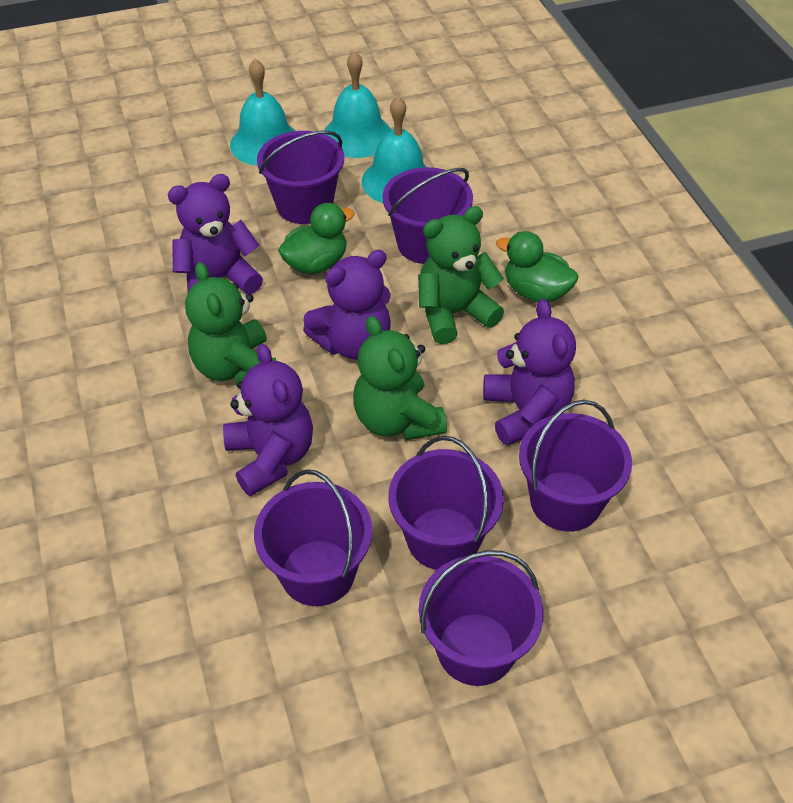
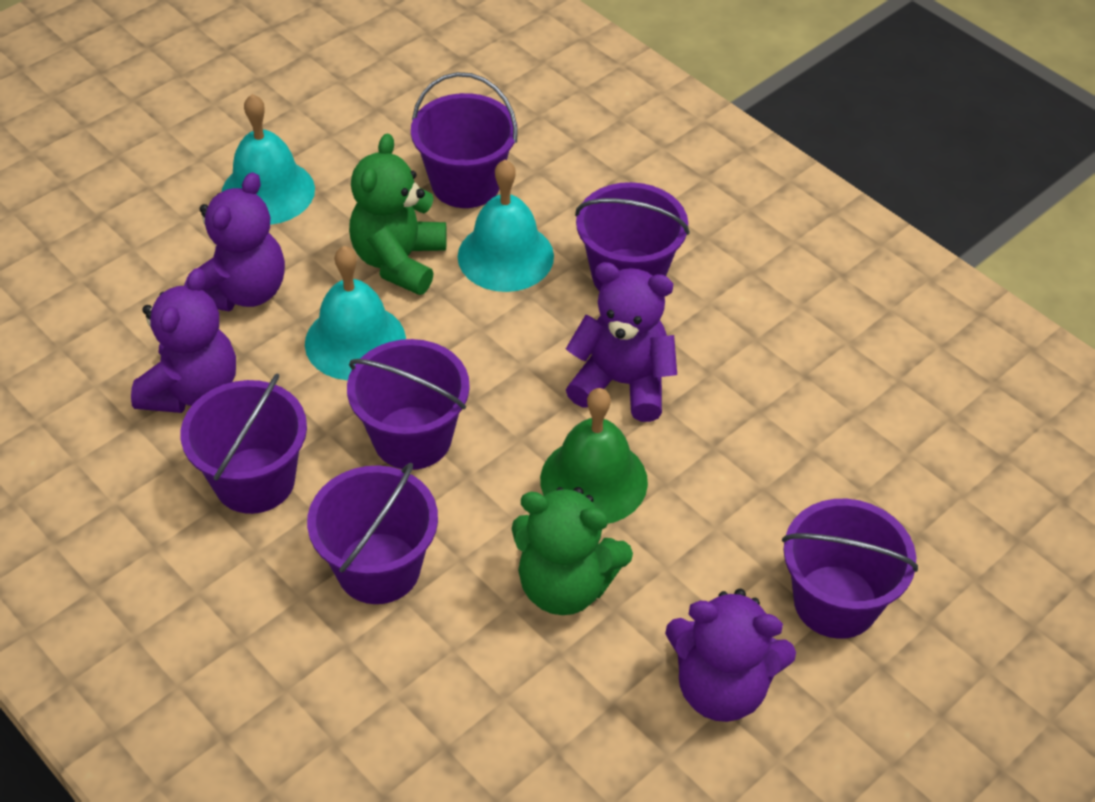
green bell: none = 0 -> [540,388,648,524] = 1
green duck: [278,203,355,275] [496,231,578,303] = 2 -> none = 0
green teddy bear: [185,262,276,385] [353,316,447,440] [418,206,504,344] = 3 -> [349,133,447,295] [511,487,633,615] = 2

